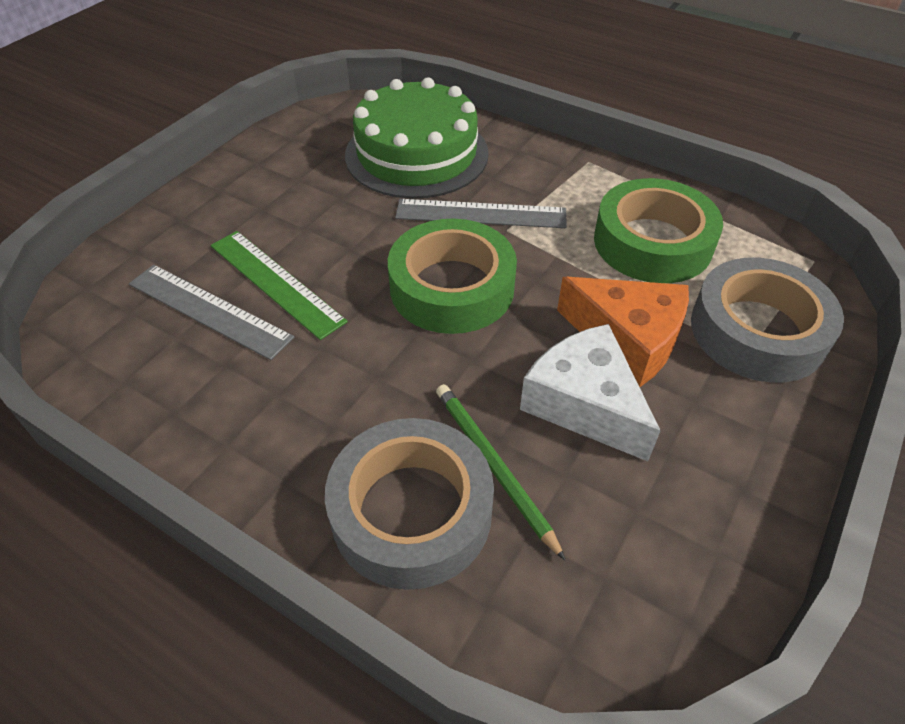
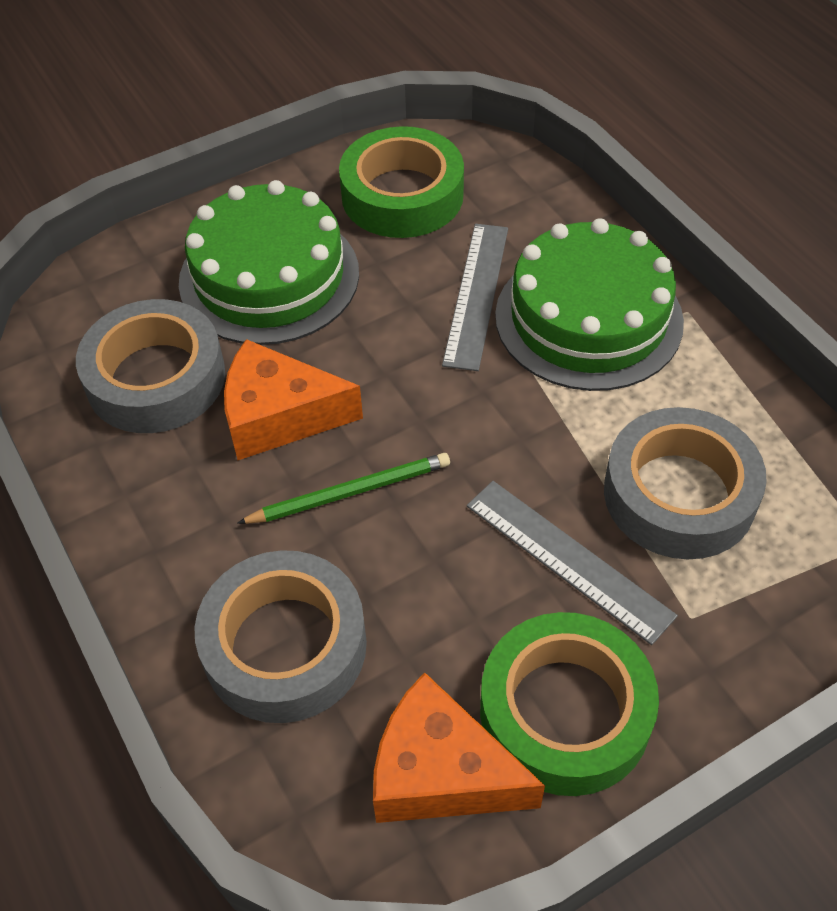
green cake: [345,77,489,199] = 1 -> [179,180,359,345] [495,218,684,391] = 2
green ruler: [211,231,348,340] = 1 -> none = 0
grey tape: [325,418,494,590] [691,257,844,383] = 2 -> [76,299,225,433] [194,550,367,723] [604,407,767,559] = 3
orange cheese: [557,277,689,387] = 1 -> [224,339,363,460] [373,672,545,823] = 2
white cheese: [520,324,661,461] = 1 -> none = 0

